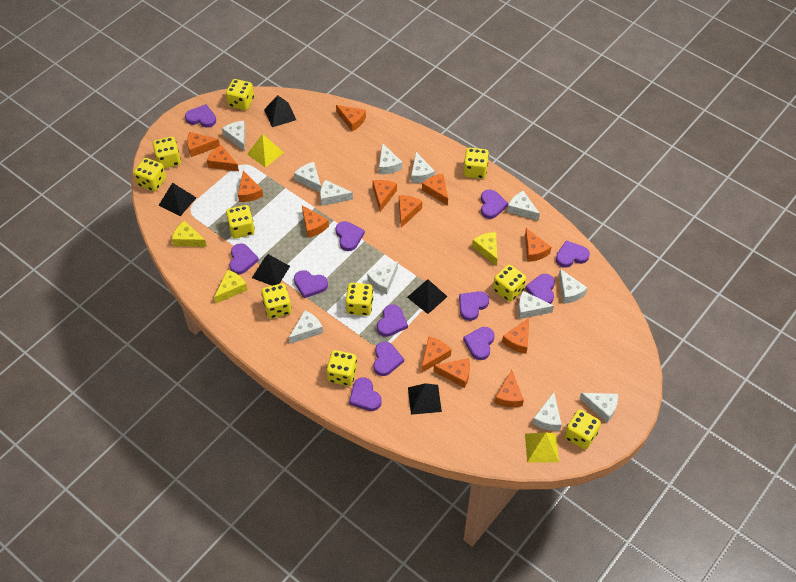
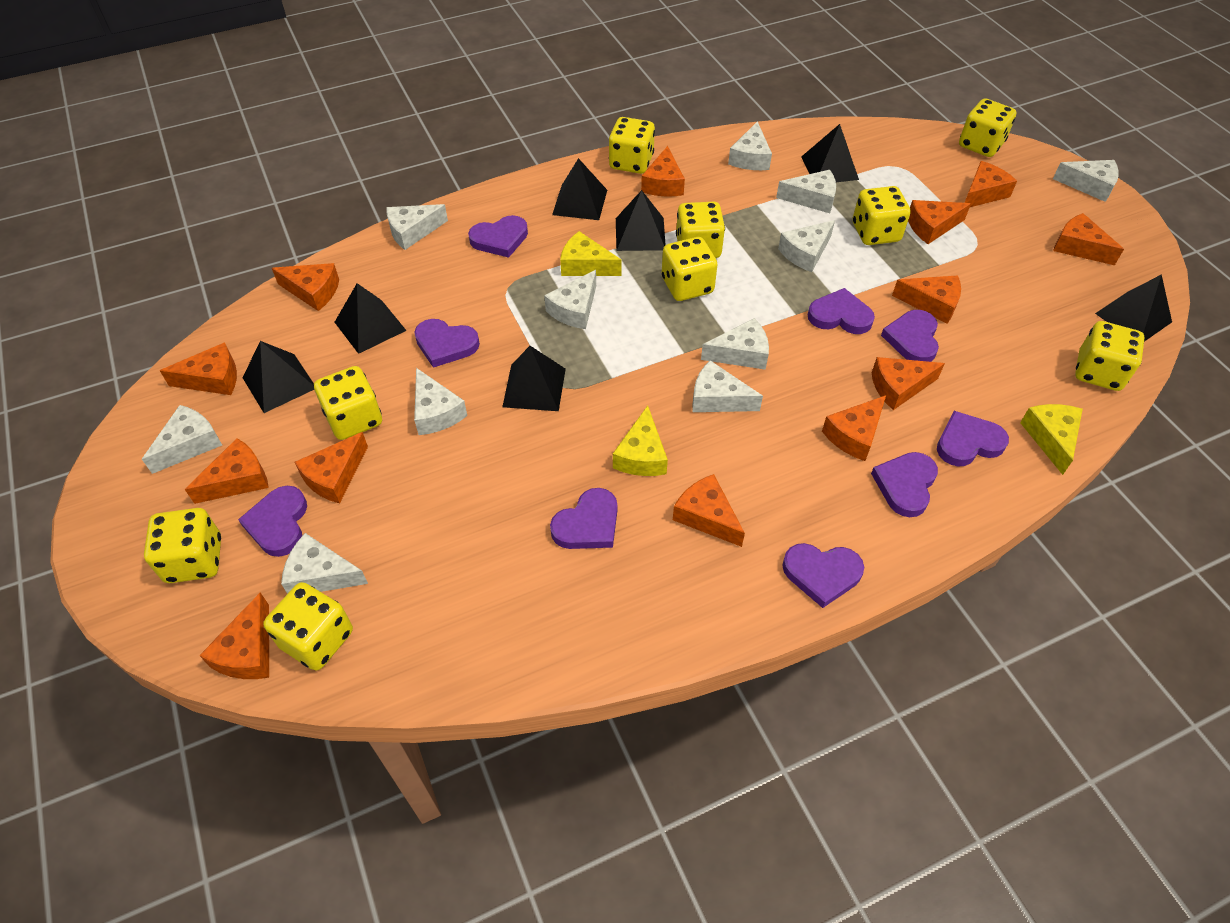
black pyramid: [158,183,197,216] [252,254,290,286] [264,95,296,127] [407,279,448,314] [408,383,442,415] = 5 -> [243,341,314,413] [335,283,407,354] [502,346,566,411] [552,158,607,220] [616,190,666,251] [801,124,859,182] [1095,274,1172,342] = 7
purple heart: [185,104,216,128] [229,243,259,275] [294,270,328,298] [335,221,365,251] [349,377,382,411] [373,342,404,376] [377,304,408,337] [459,291,489,321] [463,327,495,360] [481,189,508,219] [525,274,555,304] [556,240,590,268] = 12 -> [238,486,307,557] [414,319,480,368] [468,215,528,258] [550,488,617,549] [782,543,864,608] [808,288,875,334] [871,452,938,517] [881,310,939,362] [937,411,1009,466] = 9
white cheese: [222,121,245,151] [289,310,323,344] [294,162,321,192] [320,180,353,206] [367,261,398,294] [379,143,402,174] [411,152,435,183] [507,191,540,221] [518,291,554,319] [532,393,562,431] [559,269,587,304] [580,393,618,422] = 12 -> [142,405,222,474] [281,533,368,594] [386,204,448,250] [414,368,467,435] [544,270,596,329] [692,360,763,412] [701,318,769,370] [728,121,772,170] [776,170,836,213] [778,220,835,272] [1053,160,1119,202] = 11
yellow dice: [134,158,166,192] [153,137,181,169] [226,79,254,110] [226,205,255,238] [261,284,291,319] [326,350,357,386] [346,283,373,316] [463,148,489,179] [493,264,526,302] [564,409,601,450] = 10 -> [144,508,221,583] [263,582,353,671] [314,366,382,440] [609,117,655,174] [662,237,717,301] [676,202,725,258] [853,186,911,245] [959,98,1017,157] [1075,321,1145,391] = 9
yellow pyramid: [247,134,284,168] [525,432,559,463] = 2 -> none = 0

